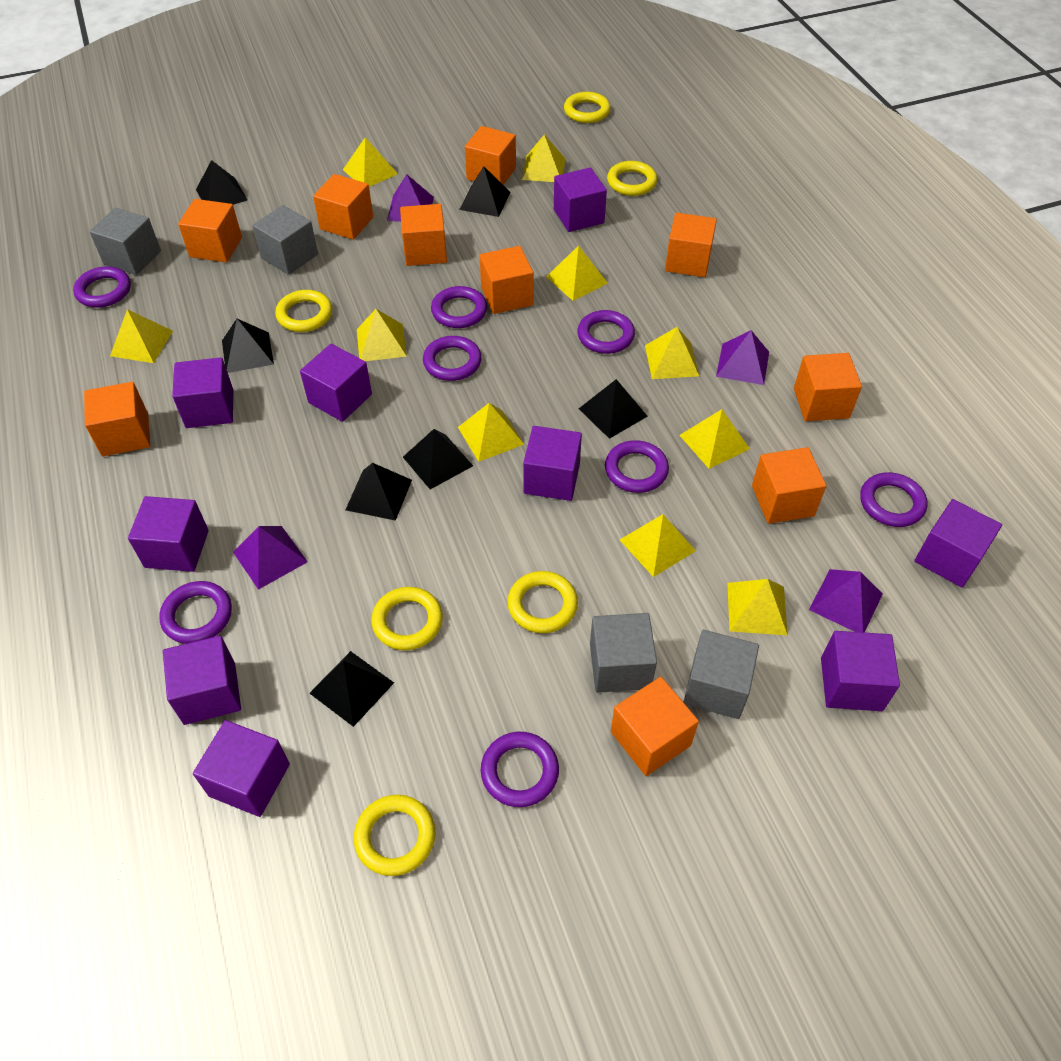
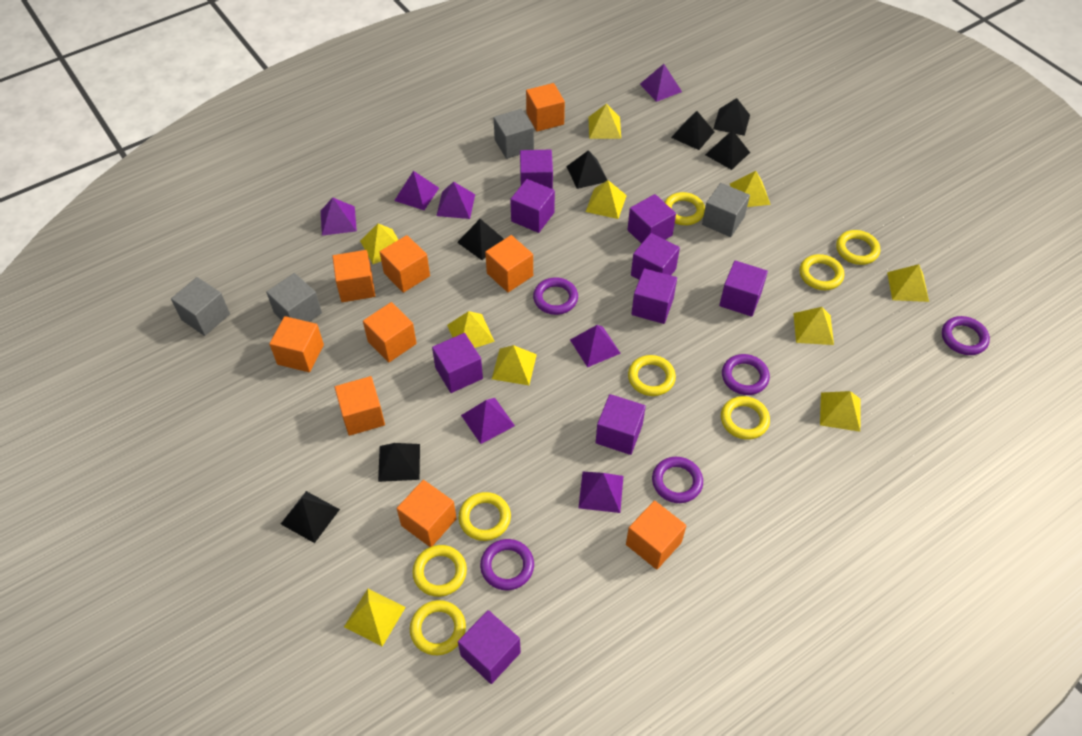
orange cube: [84,382,150,457] [178,199,242,263] [313,174,373,240] [400,204,447,266] [465,126,516,185] [480,246,533,314] [611,677,699,776] [665,213,717,277] [752,447,826,524] [794,353,862,421] = 10 -> [269,316,324,372] [332,250,375,302] [335,376,385,436] [363,302,417,363] [380,235,430,293] [397,480,457,547] [485,235,533,293] [526,83,565,132] [626,500,686,570] = 9
purple pyramid: [233,526,308,590] [387,174,434,222] [716,330,769,385] [809,569,883,632] = 4 -> [321,198,357,236] [394,171,439,210] [436,182,475,219] [461,398,515,444] [570,325,621,367] [578,472,623,513] [640,64,682,102] = 7
purple ring: [73,266,131,308] [159,581,232,644] [423,336,482,381] [431,286,487,328] [481,732,559,807] [577,310,635,354] [605,440,669,493] [860,472,928,527] = 8 -> [480,539,534,590] [533,278,578,315] [652,457,703,503] [722,354,770,395] [942,316,990,355] = 5
yellow ring: [275,290,332,332] [354,795,435,876] [371,587,443,650] [507,571,578,633] [564,92,611,123] [607,161,657,196] = 6 -> [410,600,466,655] [412,545,467,597] [459,492,511,541] [628,355,676,396] [665,192,705,225] [721,396,770,440] [799,254,844,290] [836,230,880,265] = 8

